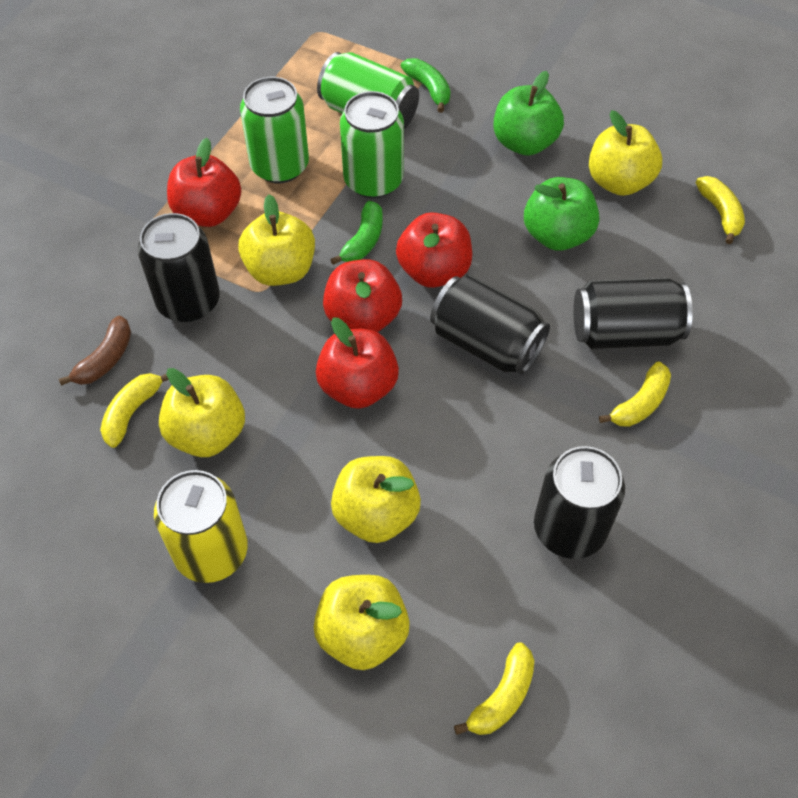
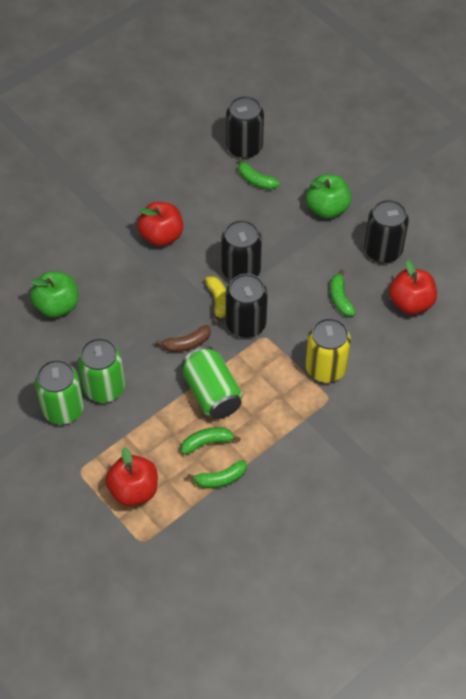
green banana: [330,201,383,265] [401,58,450,113] = 2 -> [181,427,240,454] [187,460,247,488] [238,157,280,190] [330,269,356,316] = 4
red apple: [167,138,241,227] [316,317,399,409] [323,259,402,332] [396,212,472,288] = 4 -> [105,447,158,506] [137,202,183,246] [389,260,437,314] = 3
yellow apple: [159,368,245,457] [238,194,315,286] [314,575,410,670] [331,456,421,543] [589,110,662,196] = 5 -> none = 0
yellow banana: [100,373,169,448] [454,642,534,735] [599,361,671,427] [696,176,745,244] = 4 -> [205,276,226,324] = 1

